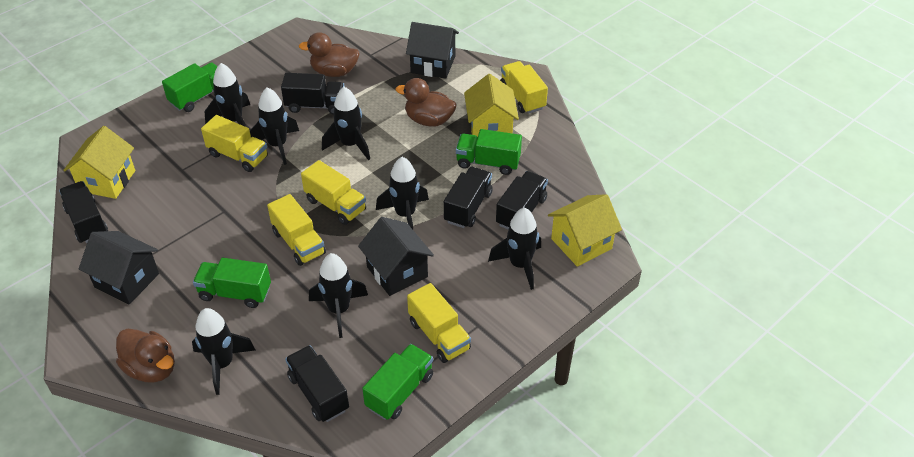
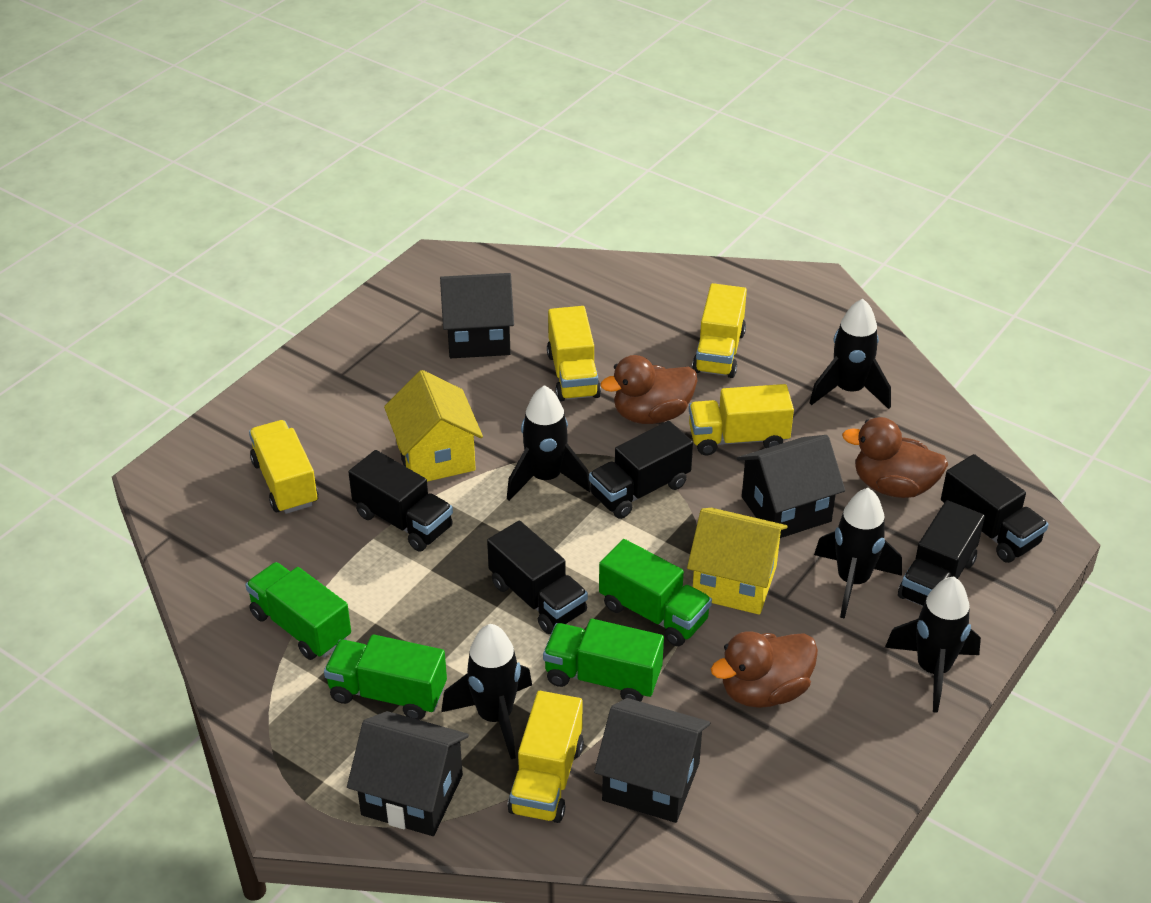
black house: [79,231,159,305] [358,217,434,296] [406,22,459,79] = 3 -> [347,711,469,836] [440,273,514,358] [594,698,710,823] [737,435,845,538] = 4
black rocket: [192,308,255,395] [205,63,250,127] [250,87,299,165] [309,253,368,338] [322,87,370,160] [376,157,429,229] [488,207,541,290] = 7 -> [441,624,532,759] [507,385,591,501] [809,299,891,409] [814,488,902,619] [885,576,981,713] = 5
yellow house: [63,126,135,199] [464,74,519,137] [548,194,622,267] = 3 -> [384,370,483,482] [687,508,788,615] = 2

